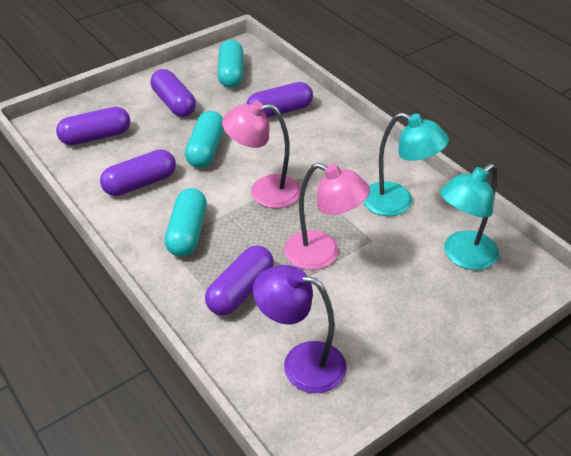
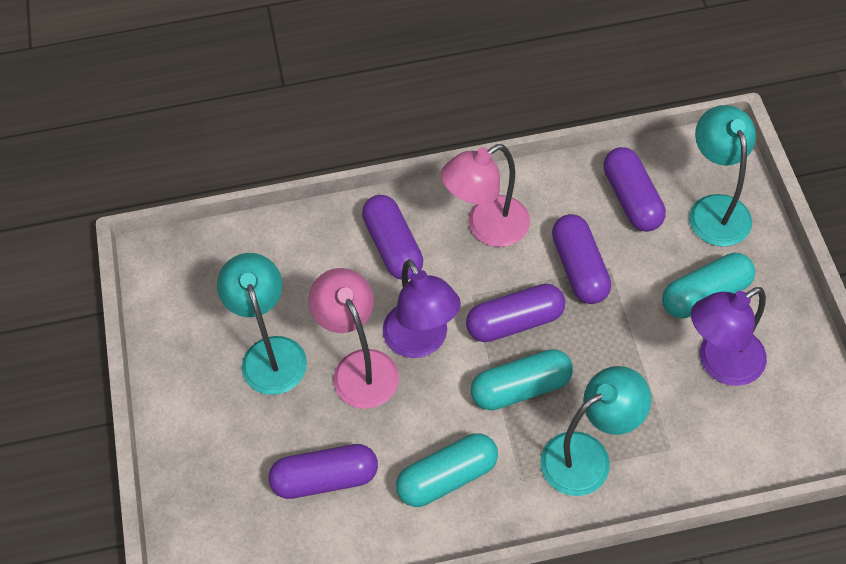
purple lamp: [253,265,347,393] = 1 -> [383,259,461,358] [691,287,767,386] = 2
turquoise lamp: [363,112,449,216] [440,164,499,270] = 2 -> [217,253,307,395] [540,366,651,496] [689,105,756,247] = 3

